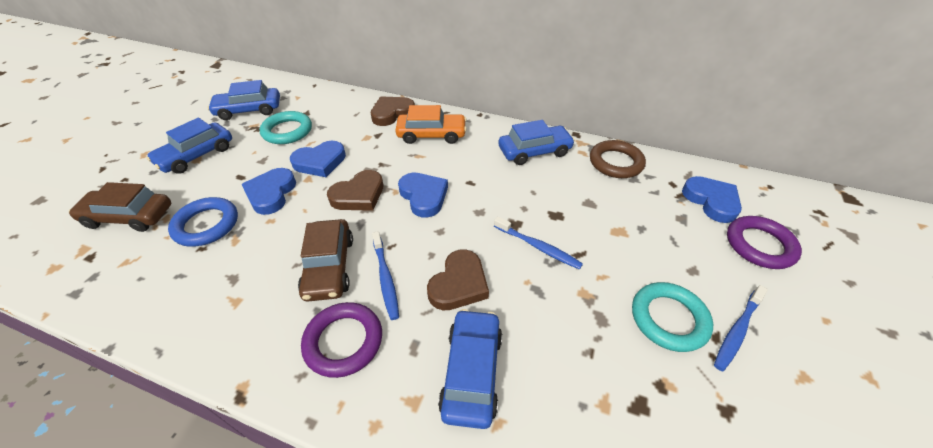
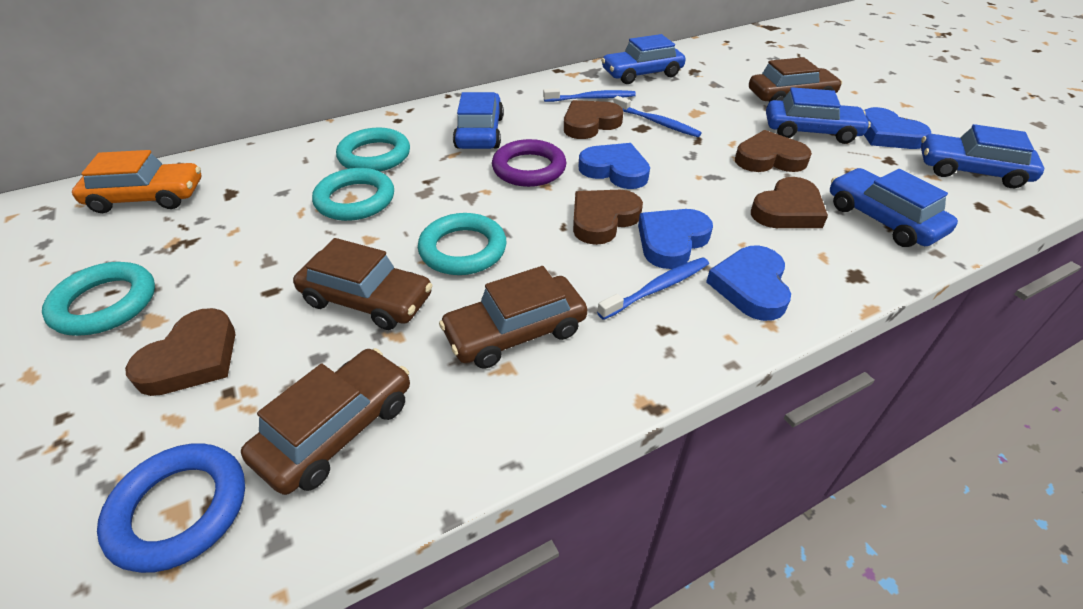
blue car: [146,118,232,174] [207,80,280,120] [438,309,502,429] [498,120,575,165] = 4 -> [453,92,504,149] [601,34,686,84] [766,87,871,144] [830,168,958,247] [921,124,1044,188] = 5
brown car: [69,182,171,232] [298,219,353,302] = 2 -> [241,348,410,495] [293,238,432,330] [439,266,587,369] [749,57,842,102] = 4
brown heart: [327,170,383,211] [371,96,415,126] [427,249,489,311] = 3 -> [125,308,235,396] [564,100,623,139] [573,190,643,245] [735,130,812,172] [751,177,828,228] = 5
brown ring: [590,140,646,178] = 1 -> none = 0
purple ring: [301,302,382,378] [727,216,802,269] = 2 -> [492,139,566,187] = 1
turquoise ring: [260,111,312,144] [632,282,713,352] = 2 -> [42,262,155,336] [312,168,394,221] [336,128,410,172] [418,213,507,275] = 4

